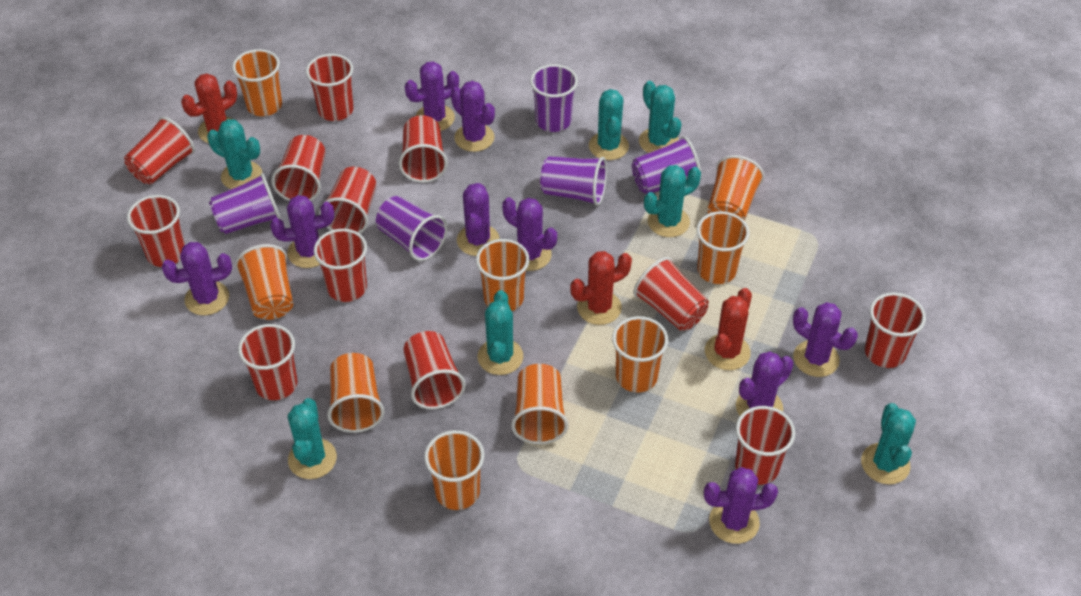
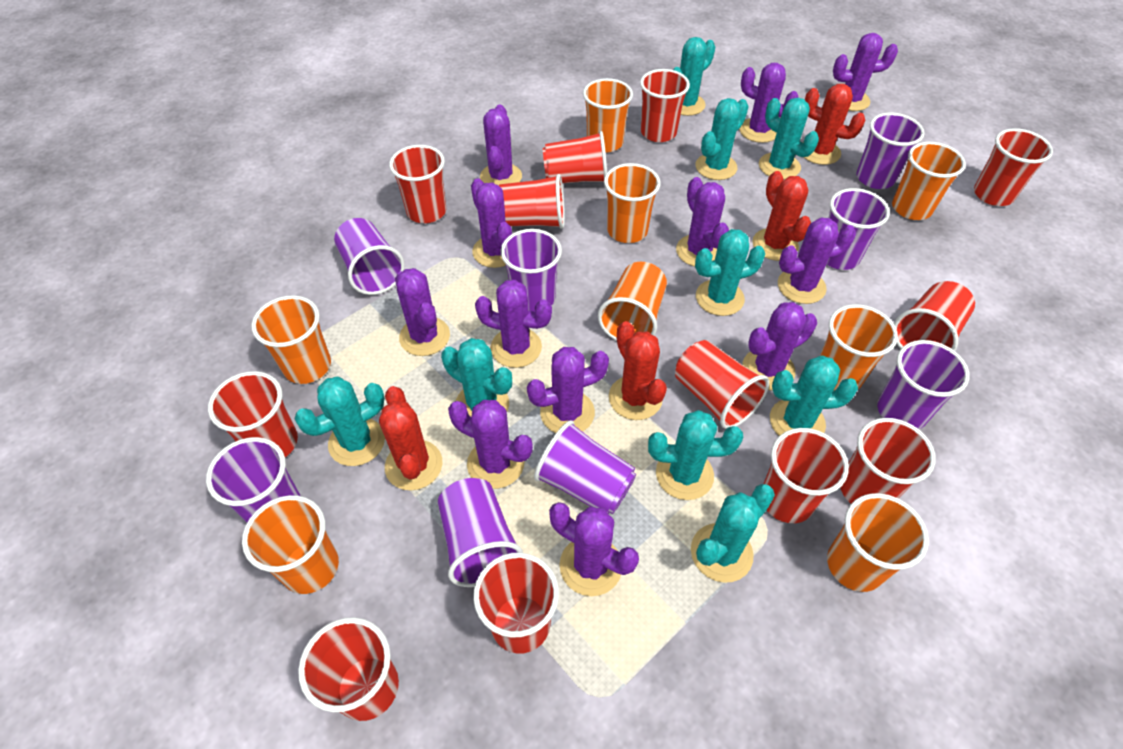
orange cup: [232,49,282,116] [235,244,293,320] [327,353,385,433] [424,430,485,510] [476,239,529,311] [511,364,568,444] [612,316,668,392] [697,211,750,284] [707,155,764,221] = 9 -> [242,495,339,594] [251,295,331,384] [583,78,633,153] [598,262,667,341] [604,163,661,243] [820,304,898,391] [827,493,929,592] [892,142,966,220] = 8
purple cactus: [162,242,232,315] [270,195,334,268] [405,61,459,131] [451,81,495,152] [457,183,499,256] [502,197,557,271] [704,467,778,544] [736,352,793,416] [793,302,858,377] = 9 -> [395,268,450,356] [448,400,533,489] [471,178,512,268] [475,280,552,368] [480,105,522,186] [527,347,609,433] [549,502,639,596] [676,177,729,266] [739,63,799,143] [742,302,817,390] [778,217,856,304] [833,33,898,111] = 12
purple cup: [209,173,281,234] [376,196,447,261] [530,64,578,132] [540,156,607,206] [632,136,701,194] = 5 -> [206,437,300,523] [334,218,405,295] [438,478,523,587] [501,229,562,312] [534,420,636,514] [826,188,890,270] [856,113,925,189] [877,340,970,429] = 8
red cactus: [181,73,237,143] [570,251,632,325] [705,288,752,370] = 3 -> [379,386,443,490] [609,321,667,420] [752,171,811,261] [804,84,865,165] = 4
turquoise cactus: [207,119,262,189] [288,398,337,479] [477,290,523,375] [589,89,629,160] [639,81,682,153] [644,165,701,237] [861,403,916,484] = 7 -> [295,377,385,466] [441,338,512,416] [648,410,744,500] [673,37,715,116] [691,484,775,583] [695,229,765,316] [696,98,749,180] [759,98,819,179] [770,356,858,436] = 9

